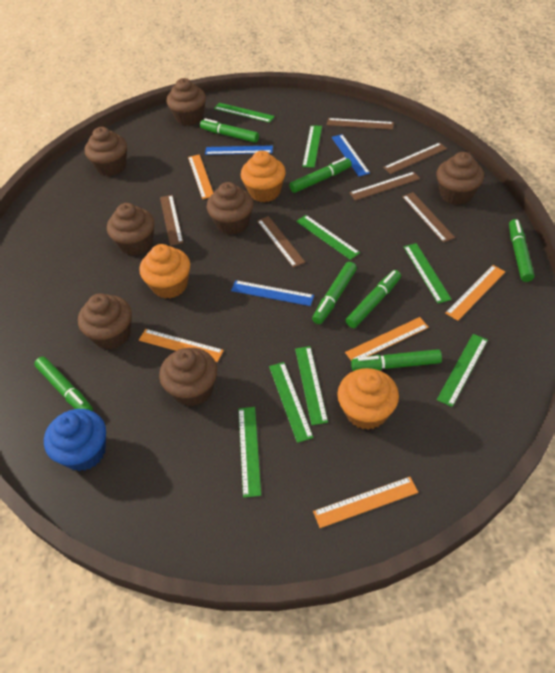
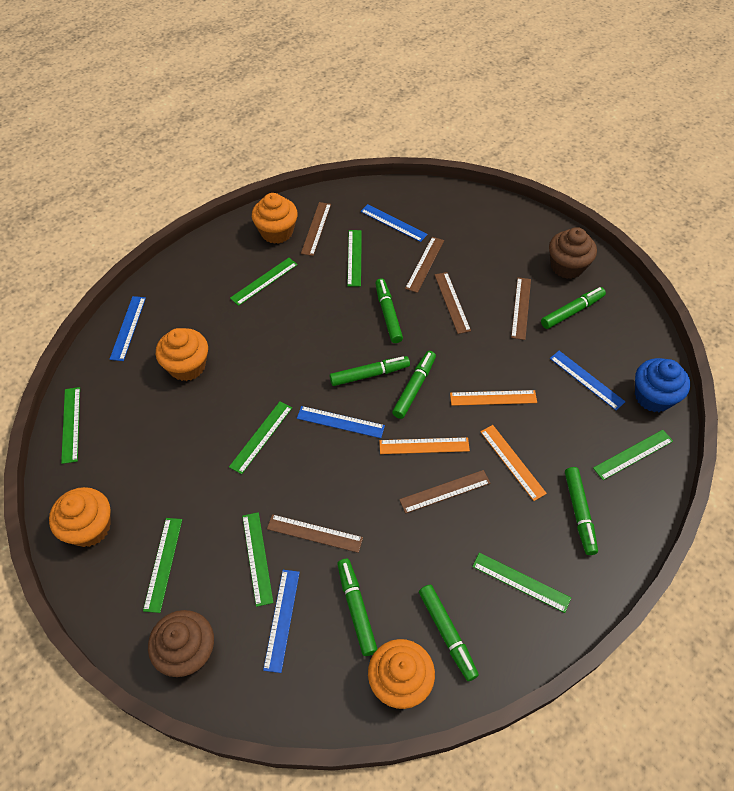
blue ruler: [205,145,273,155] [231,280,314,306] [332,134,370,176] = 3 -> [109,296,146,361] [263,570,300,673] [297,406,385,438] [360,204,428,242] [550,351,625,410] = 5
brown cupcake: [78,294,132,349] [85,127,127,176] [107,203,154,255] [159,348,217,406] [167,78,206,126] [207,182,253,235] [437,152,484,205] = 7 -> [148,610,214,677] [549,227,597,279] = 2
orange cupcake: [140,244,190,299] [241,151,286,202] [337,368,399,430] = 3 -> [49,487,111,547] [156,328,208,381] [252,193,298,244] [368,639,435,709] = 4
orange ruler: [139,329,224,362] [188,154,213,199] [313,477,418,528] [345,317,429,360] [445,265,505,321] = 5 -> [379,437,470,454] [450,390,537,406] [480,425,547,501] = 3

